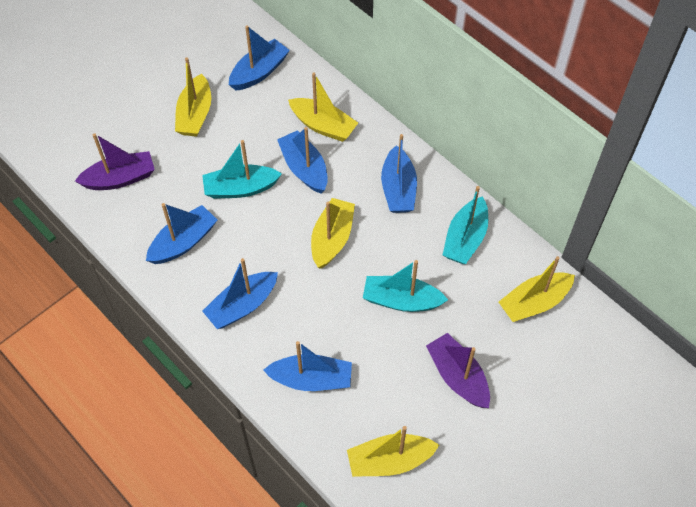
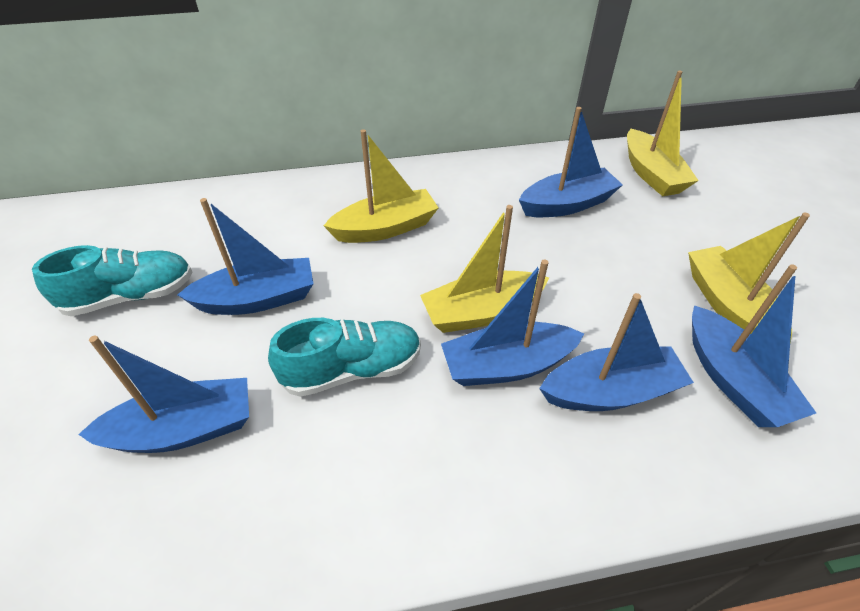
purple boat: [75,133,155,190] [426,333,490,408] = 2 -> none = 0
turquoise boat: [202,140,282,199] [363,260,448,312] [443,186,488,264] = 3 -> none = 0
turquoise shoe: none = 0 -> [32,245,193,316] [268,318,421,397] = 2
yellow boat: [175,57,211,137] [288,72,358,142] [311,198,355,269] [347,426,439,477] [499,256,575,322] = 5 -> [323,129,439,243] [420,205,549,333] [627,70,699,196] [688,213,810,343] = 4

